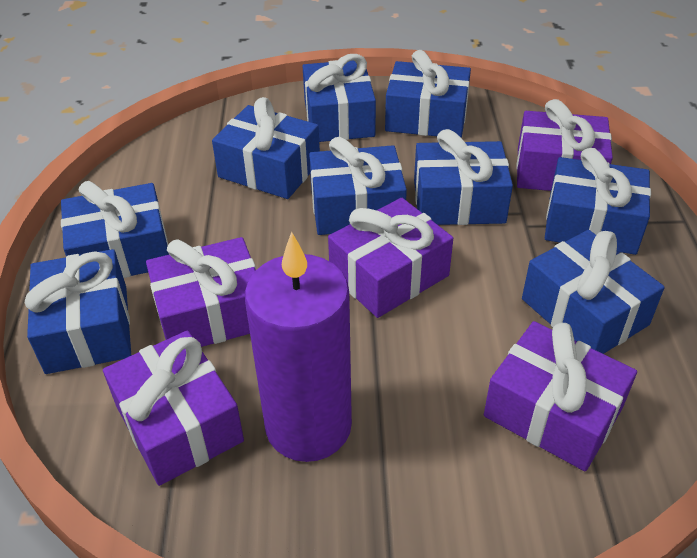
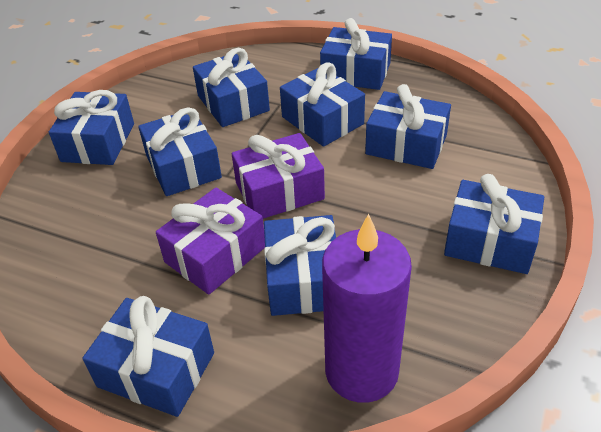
purple gift: [103,330,244,486] [146,237,256,347] [328,198,453,318] [484,321,637,471] [516,99,613,191] = 5 -> [156,188,265,295] [232,133,325,219] = 2

